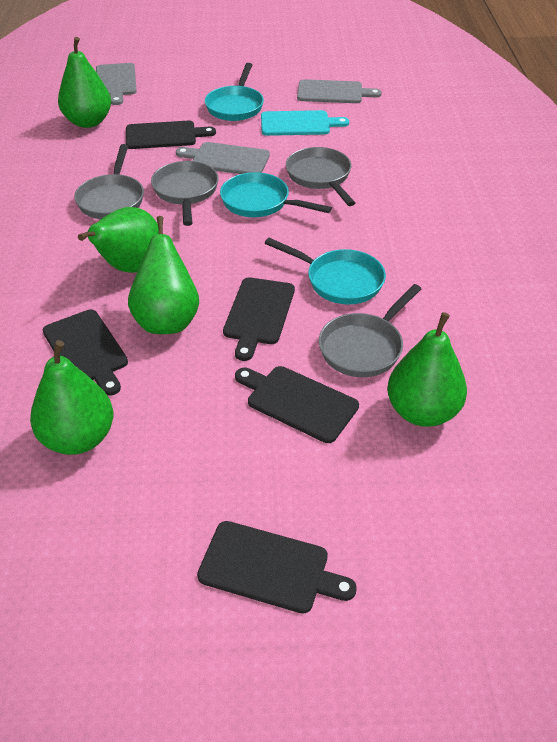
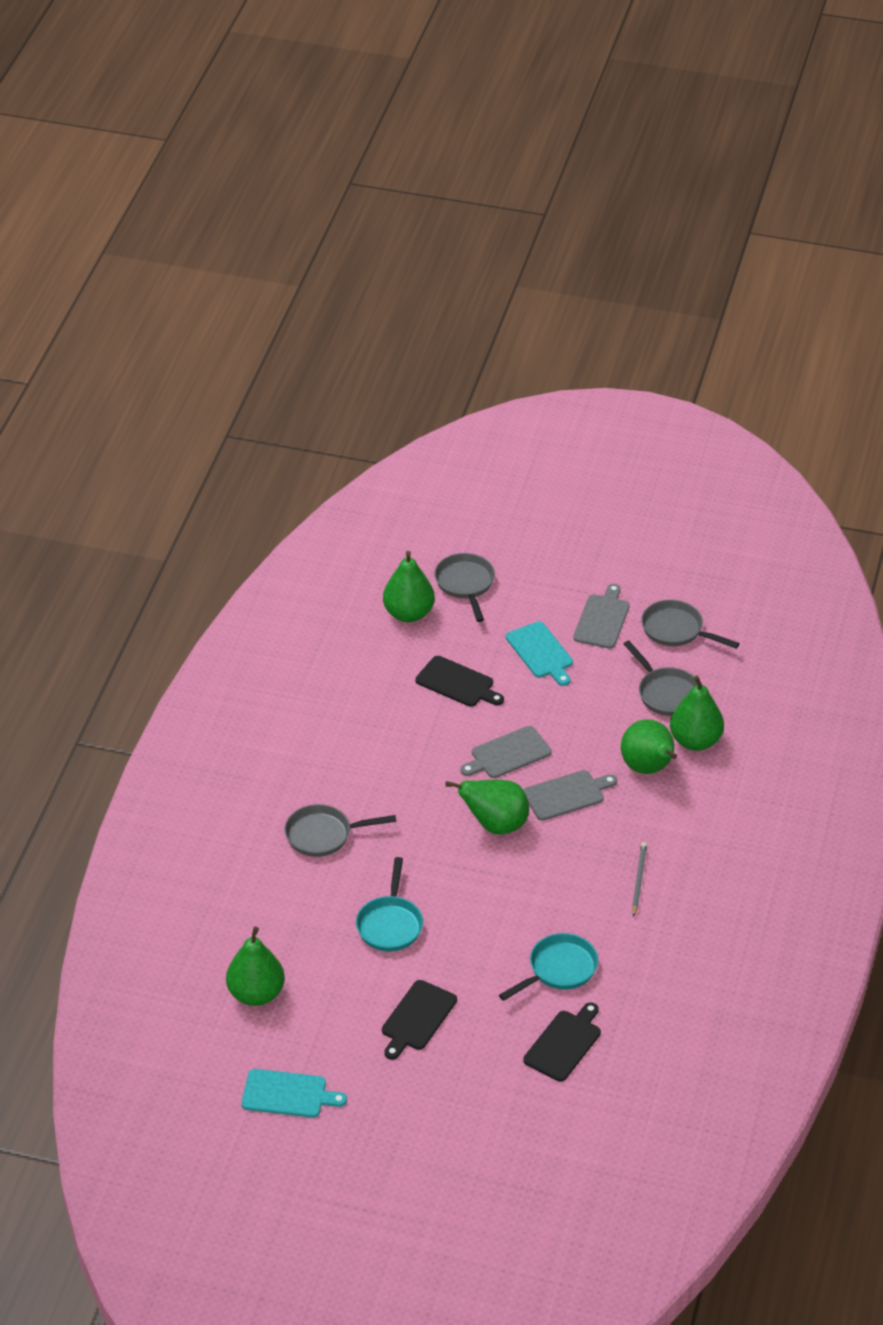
black cutting board: [43,309,128,396] [126,121,216,149] [197,521,357,614] [223,277,295,361] [235,366,359,443] = 5 -> [382,980,457,1060] [415,656,504,707] [523,1002,601,1082] = 3
grey pencil: none = 0 -> [632,842,647,917] = 1
turquoise cutting board: [261,110,349,136] = 1 -> [241,1069,347,1118] [506,621,573,686] = 2
turquoise pan: [205,63,264,121] [220,172,332,217] [265,238,386,304] = 3 -> [356,857,423,951] [499,933,598,1001] = 2

